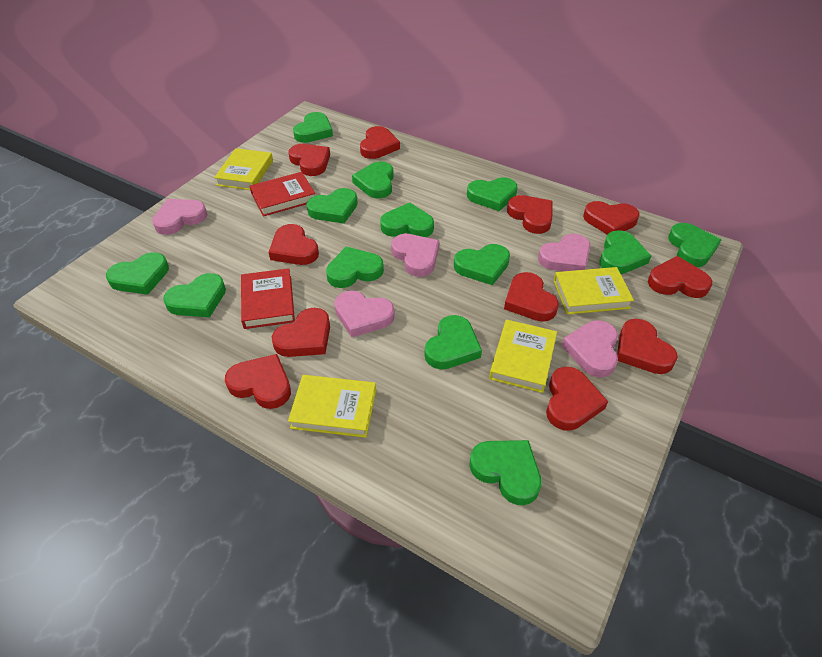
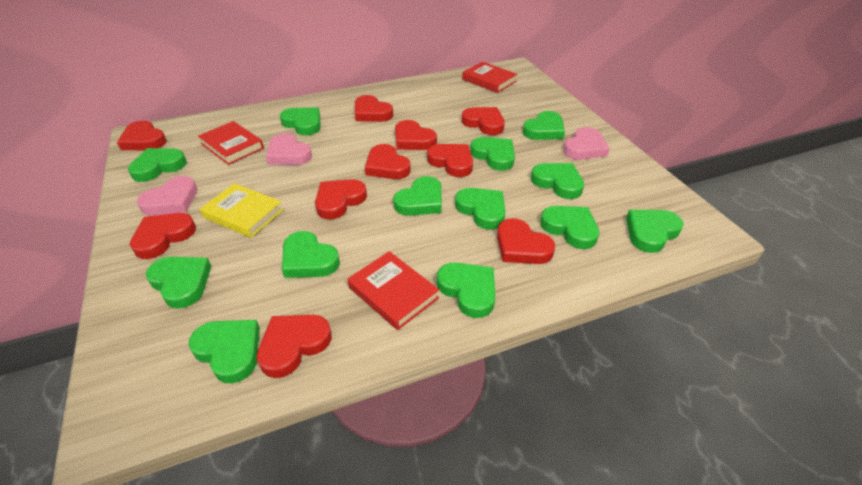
pink heart: [152,199,207,235] [334,291,395,337] [391,234,439,277] [538,234,591,271] [562,320,618,377] = 5 -> [137,176,197,216] [266,133,312,165] [563,127,610,160] = 3
red book: [241,268,295,329] [250,172,315,216] = 2 -> [198,121,264,165] [348,251,439,330] [462,62,517,93] = 3
red heart: [225,354,291,409] [269,224,319,265] [272,308,330,357] [288,144,330,176] [360,126,400,159] [504,272,559,322] [507,195,553,234] [546,367,608,431] [583,201,640,235] [617,319,678,374] [648,256,712,298] = 11 -> [117,121,167,150] [130,213,196,259] [257,315,332,378] [315,179,367,219] [355,95,393,122] [365,144,411,179] [395,120,437,150] [427,144,473,177] [462,107,505,135] [497,218,555,264] = 10
yellow book: [214,148,273,190] [288,375,376,438] [489,320,557,393] [554,267,634,314] = 4 -> [200,183,283,238] = 1

